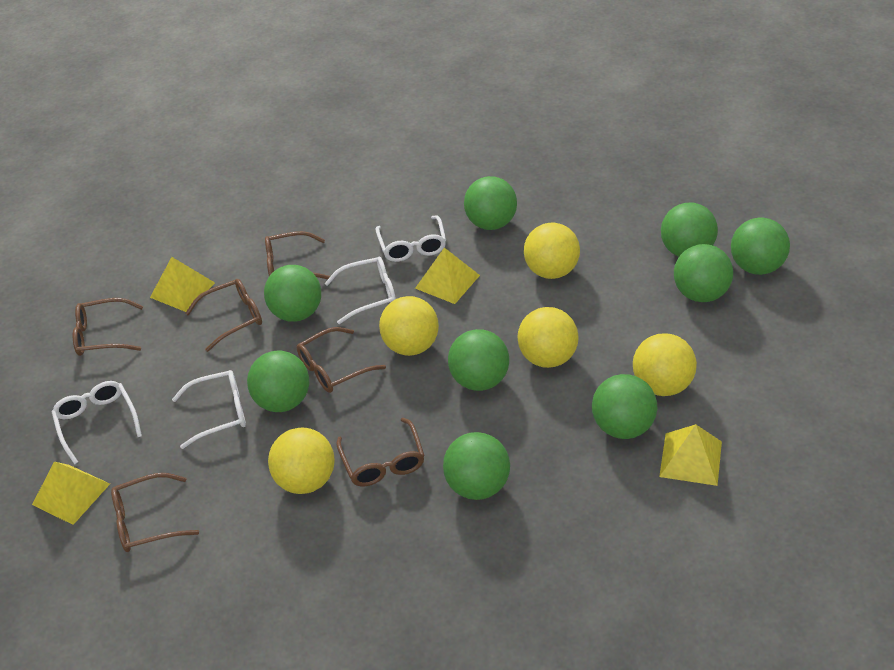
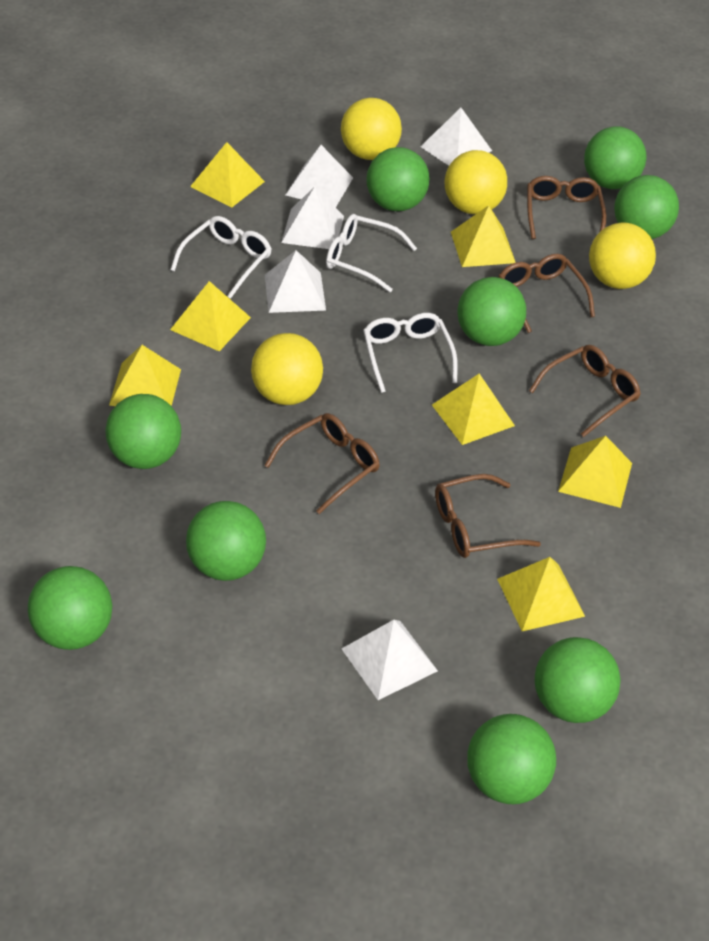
brown glasses: [73,298,143,356] [111,473,199,552] [185,279,262,352] [265,231,330,279] [296,327,386,393] [336,418,425,486] = 6 -> [264,413,380,514] [435,474,541,558] [498,254,595,333] [527,176,606,239] [529,345,641,437] = 5
white glasses: [52,381,142,465] [172,370,246,449] [325,257,396,324] [376,215,446,262] = 4 -> [171,216,272,299] [326,214,417,292] [363,313,458,393] = 3
white pyramid: none = 0 -> [265,250,326,313] [281,187,344,249] [286,145,353,207] [342,620,438,700] [420,108,492,166] = 5
yellow ball: [268,428,335,494] [379,296,439,356] [517,307,578,368] [524,222,580,279] [633,333,697,396] = 5 -> [251,333,323,405] [341,98,402,160] [445,150,507,214] [589,223,656,289] = 4
yellow pyramid: [32,462,110,525] [150,257,215,312] [415,248,480,304] [659,424,722,486] = 4 -> [109,345,181,406] [170,281,251,351] [190,142,265,207] [432,373,515,445] [451,206,516,267] [497,557,585,631] [558,436,632,508] = 7

